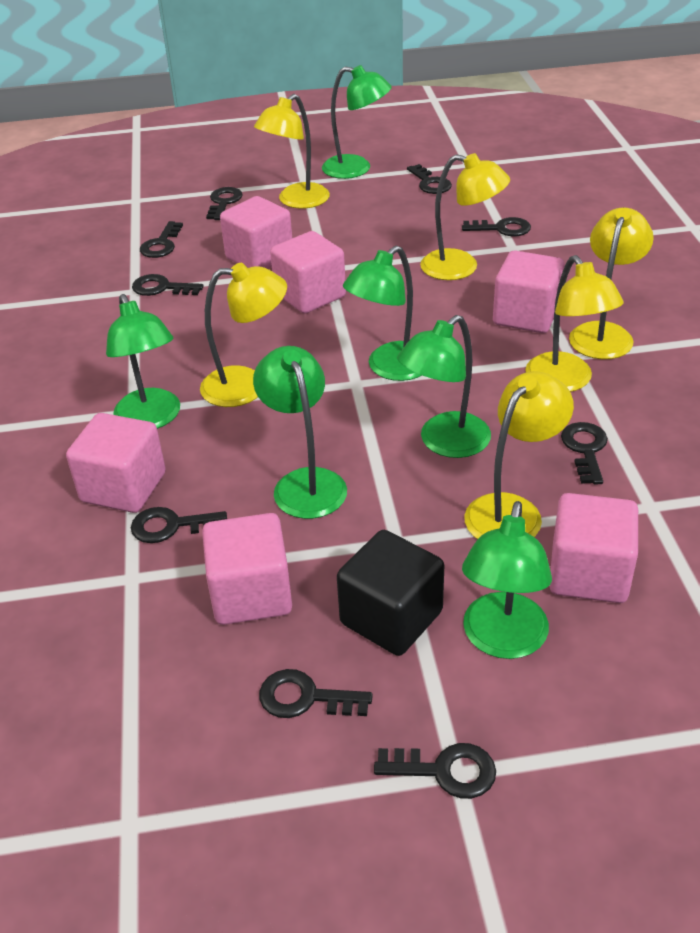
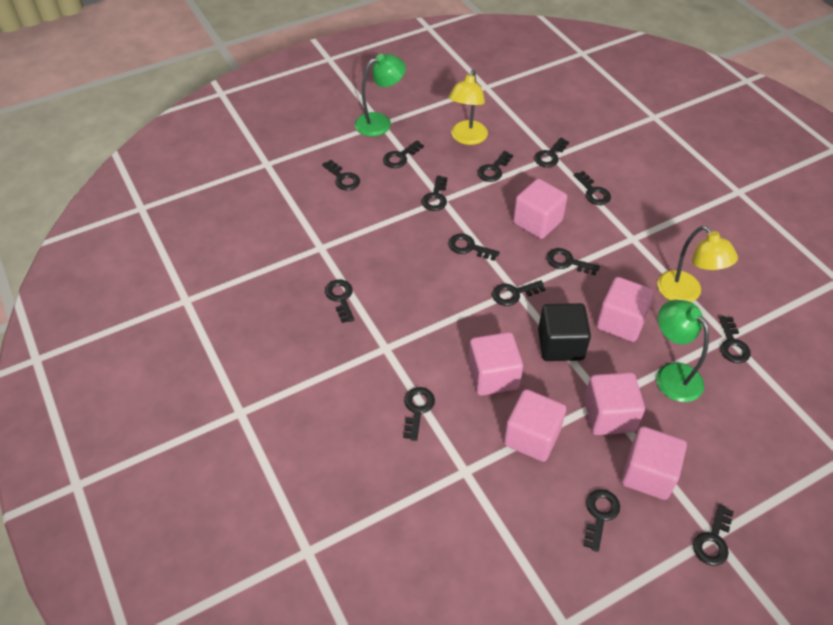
black key: [131,507,227,543] [132,274,204,296] [140,221,183,258] [206,187,243,220] [259,669,373,718] [374,743,496,799] [407,164,452,194] [462,217,531,236] [561,422,608,485] = 9 -> [322,160,360,190] [325,279,354,323] [383,140,424,168] [403,387,435,441] [421,175,448,211] [448,234,500,261] [477,151,513,182] [492,280,546,306] [534,138,569,167] [546,248,600,275] [574,171,611,205] [583,489,620,552] [693,504,734,566] [719,316,751,363] = 14
green lamp: [106,294,180,429] [253,346,347,519] [322,65,392,179] [343,246,422,381] [397,315,491,458] [462,501,552,659] = 6 -> [355,54,406,137] [656,300,709,402] = 2
yellow lamp: [200,263,287,407] [254,94,330,209] [420,153,510,280] [464,371,574,539] [525,255,624,392] [569,207,654,359] = 6 -> [449,70,488,145] [657,226,738,302] = 2

